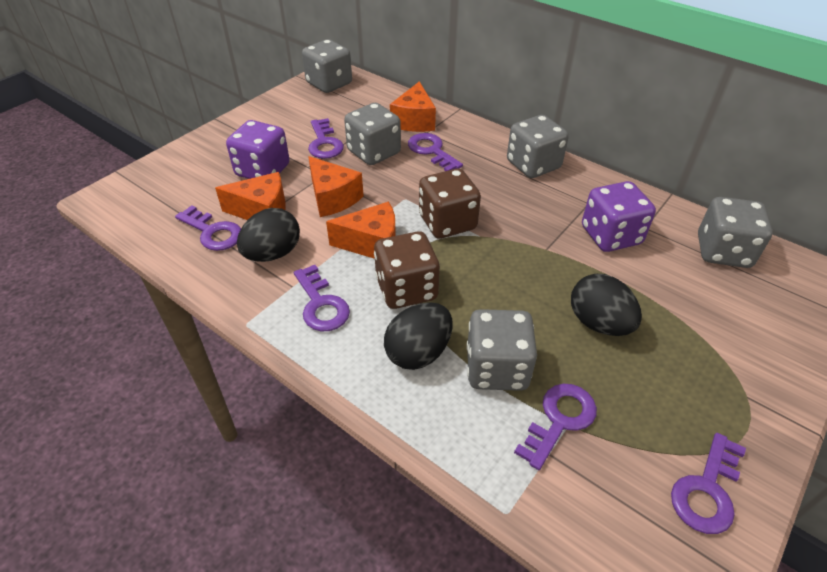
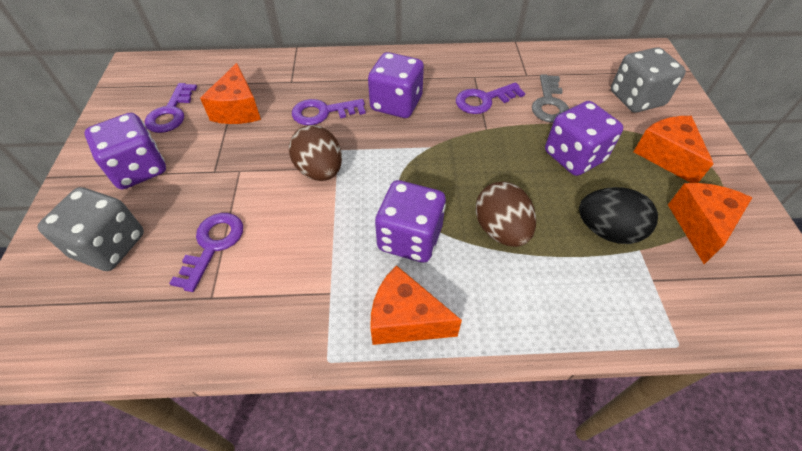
black egg: [237,208,300,262] [384,302,452,370] [571,274,642,336] = 3 -> [579,187,658,244] = 1
brown dice: [374,231,440,309] [419,169,481,239] = 2 -> none = 0
brown egg: none = 0 -> [289,125,342,181] [475,181,536,247] = 2
grey dice: [302,39,352,93] [344,103,401,165] [466,309,537,391] [507,115,569,178] [698,197,773,268] = 5 -> [38,187,144,271] [611,47,686,113] = 2
grey key: none = 0 -> [532,74,569,123] = 1
purple dice: [226,120,290,179] [582,181,656,252] = 2 -> [84,113,166,189] [368,52,424,118] [375,180,446,263] [545,101,623,176] = 4
purple key: [175,205,241,251] [294,265,350,331] [308,118,344,159] [408,133,463,171] [514,384,597,470] [671,433,746,534] = 6 -> [145,83,197,133] [169,213,243,292] [292,99,366,125] [456,82,525,114] = 4

